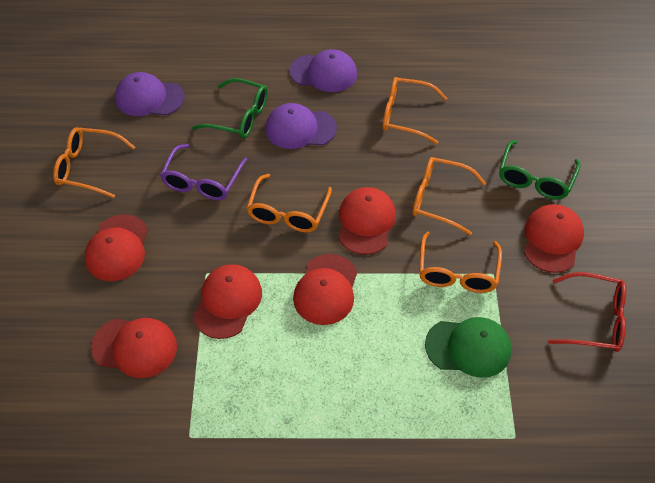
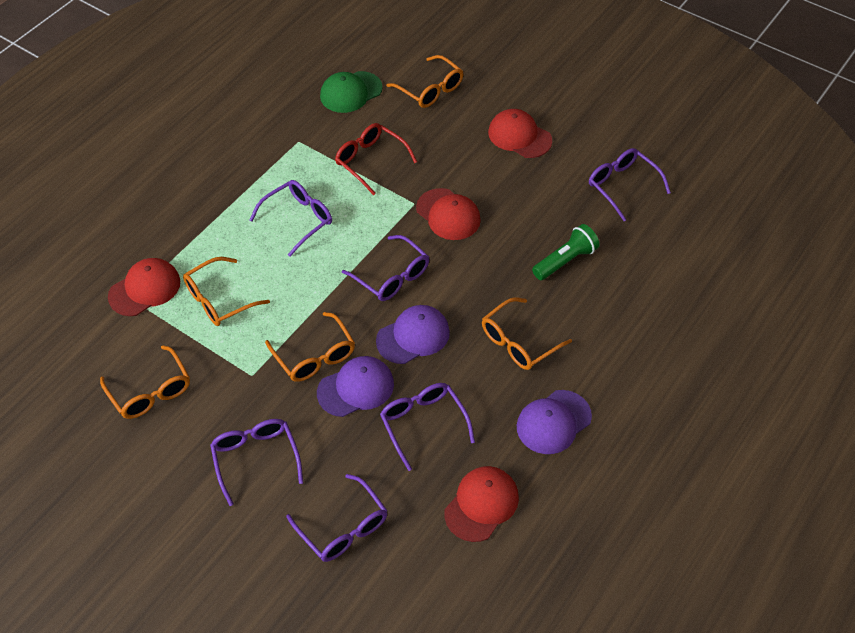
green flashlight: none = 0 -> [532,224,600,280] = 1
green glasses: [192,78,268,138] [499,140,581,200] = 2 -> none = 0
purple glasses: [160,144,247,200] = 1 -> [210,419,303,506] [249,180,332,257] [286,474,388,562] [342,235,429,301] [380,383,475,471] [589,148,671,221] = 6
red cap: [85,214,148,281] [91,318,177,378] [193,264,262,339] [293,254,357,325] [339,187,396,255] [524,204,584,273] = 6 -> [108,258,180,316] [416,188,481,240] [444,466,519,542] [488,109,552,158] = 4

